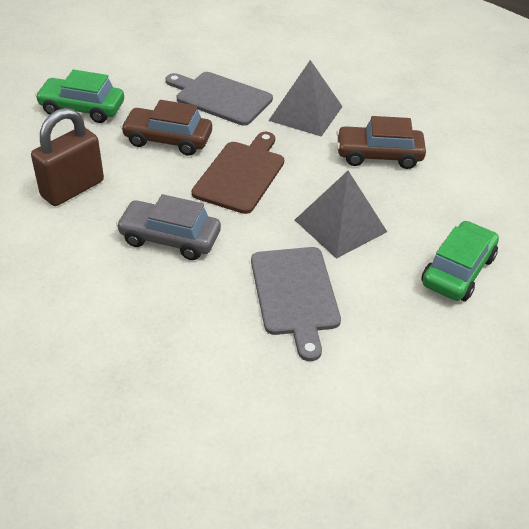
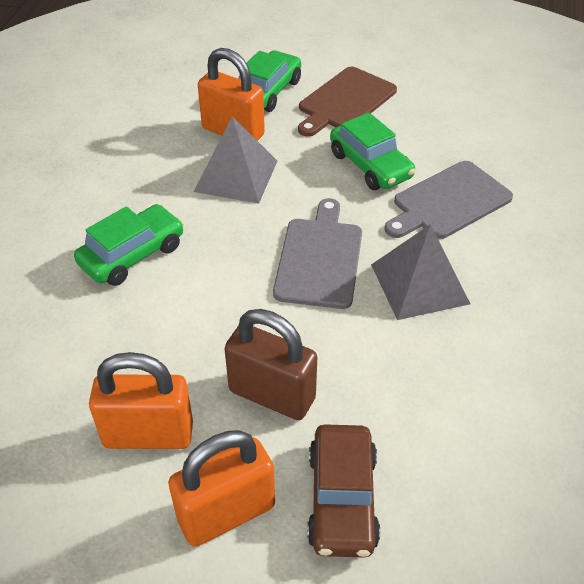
brown car: [121,100,212,156] [336,116,426,169] = 2 -> [307,424,380,558] = 1
green car: [35,70,124,123] [421,221,499,301] = 2 -> [74,204,184,286] [239,51,301,112] [330,112,416,190] = 3
grey car: [116,194,221,260] = 1 -> none = 0
orange padlock: none = 0 -> [89,352,193,449] [168,430,275,547] [198,48,265,141] = 3

